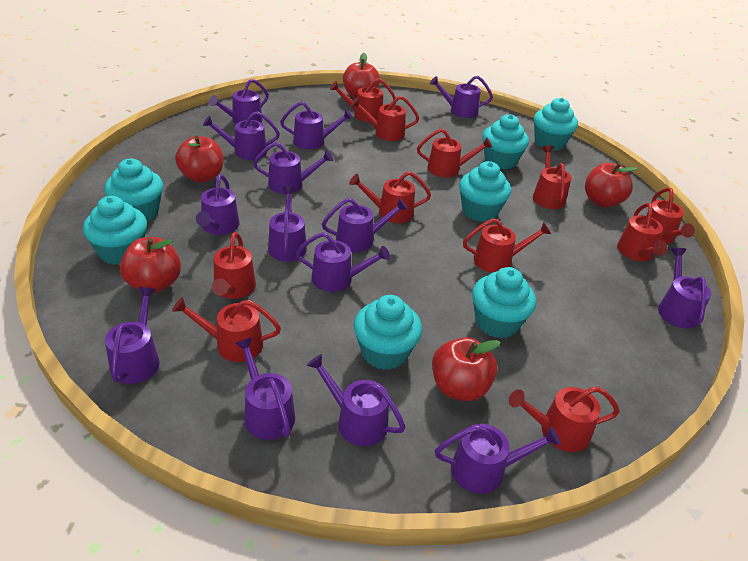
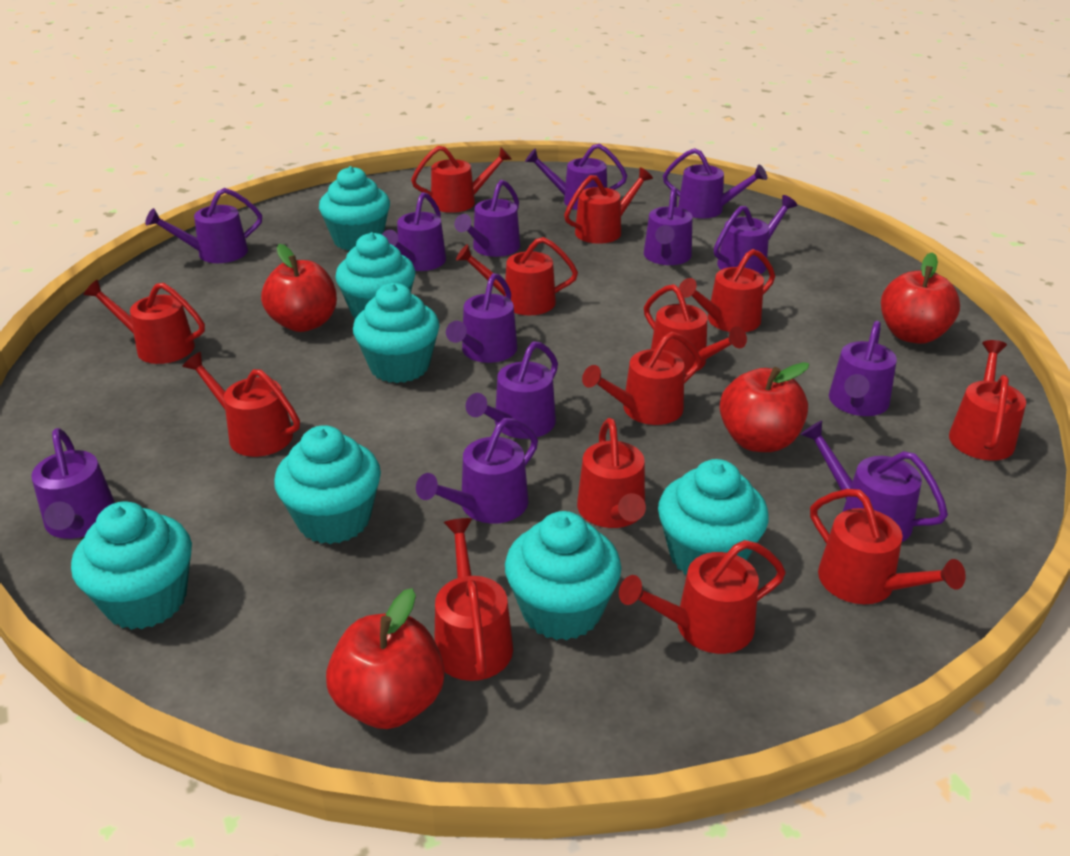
purple watering can: [105,287,160,384] [196,175,240,235] [203,111,280,160] [209,79,269,124] [235,337,295,440] [253,142,333,194] [268,186,307,261] [280,102,353,149] [296,232,390,292] [307,354,406,446] [322,198,408,252] [430,76,493,118] [435,424,561,494] [658,248,711,328] = 14 -> [31,428,115,539] [145,188,262,263] [382,192,446,271] [416,418,538,524] [446,273,517,363] [454,180,520,257] [466,341,558,439] [525,143,627,210] [644,187,692,265] [663,148,767,218] [714,195,797,274] [800,420,948,542] [829,321,897,416] = 13
red apple: [120,237,181,293] [175,136,223,182] [343,53,380,98] [432,337,501,401] [585,163,638,207] = 5 -> [261,244,337,332] [326,588,445,729] [720,362,809,452] [881,252,960,344] = 4
red watering can: [172,297,281,362] [212,232,256,299] [330,78,396,122] [349,171,431,223] [350,96,419,141] [417,129,492,178] [463,218,551,273] [509,386,620,452] [533,145,571,209] [617,203,668,261] [646,188,695,244] = 11 -> [83,280,205,364] [182,352,300,457] [411,146,512,213] [434,518,513,681] [456,237,578,315] [564,167,653,244] [577,418,646,528] [582,332,701,425] [619,540,786,654] [644,284,747,374] [679,249,775,332] [810,489,966,604] [949,340,1026,461] = 13

